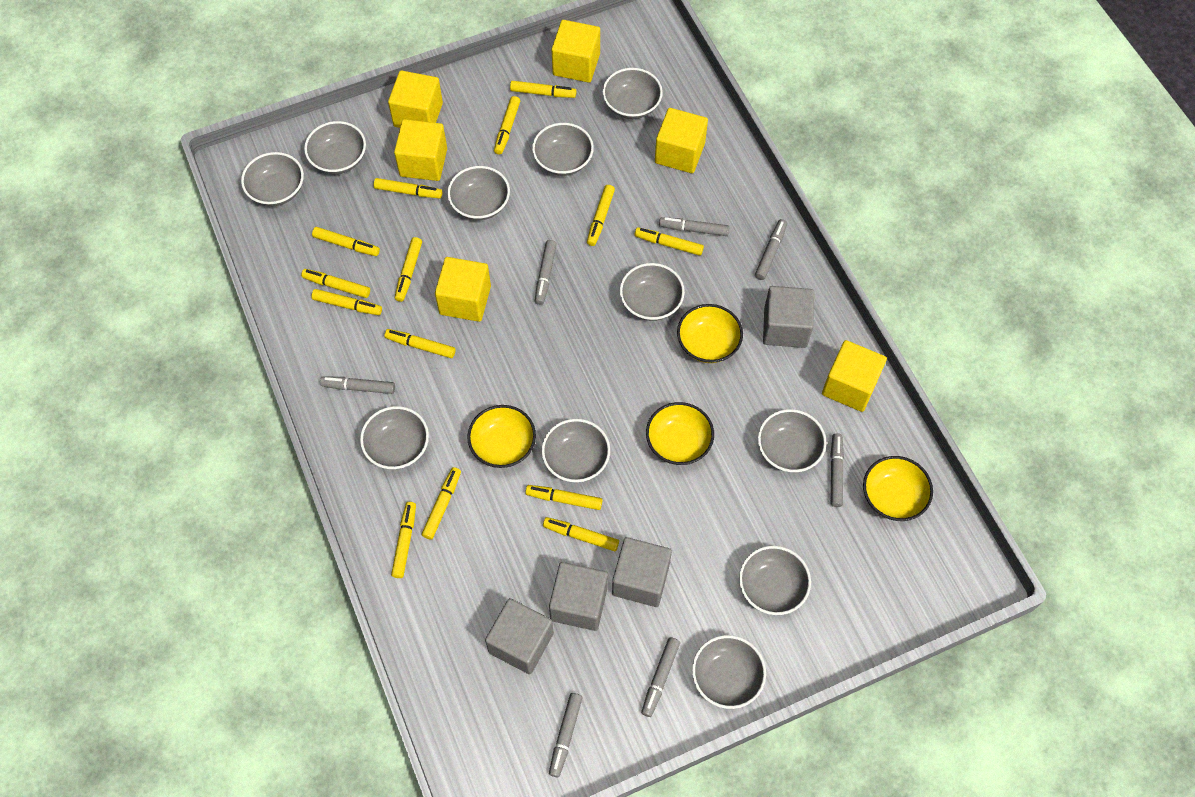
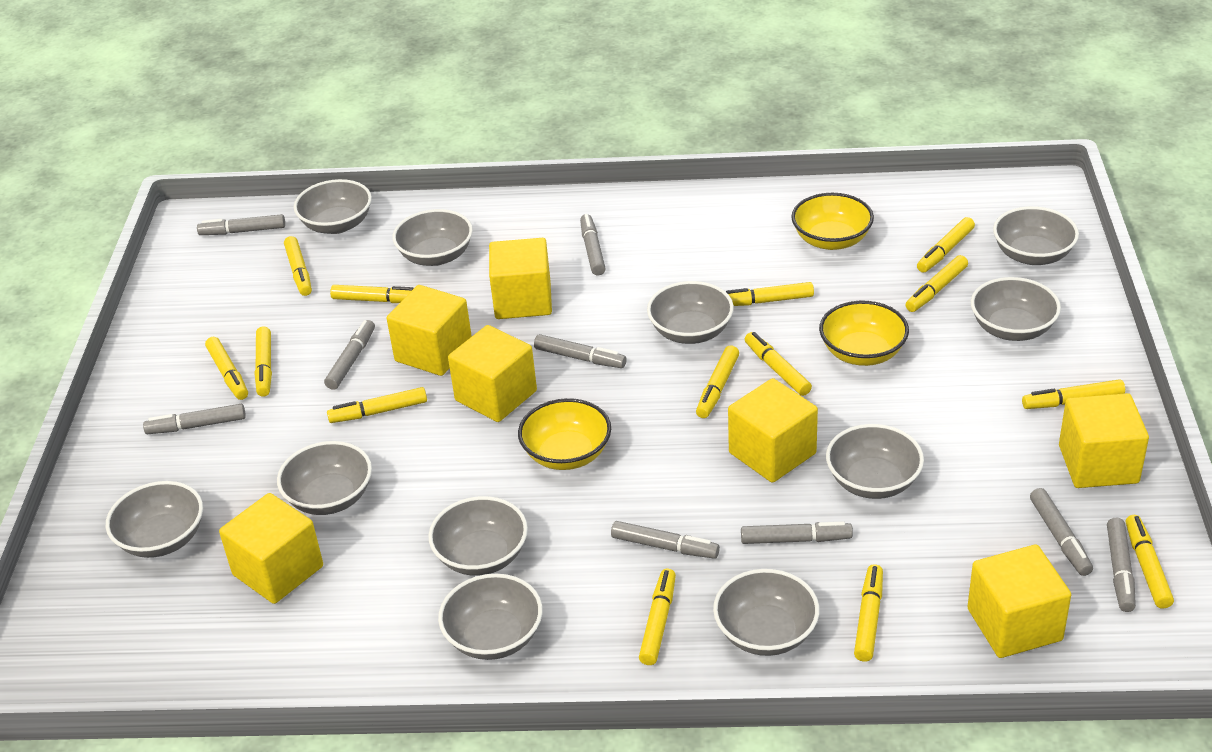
grey cube: [485,598,554,674] [549,562,608,631] [612,537,672,607] [763,286,814,348] = 4 -> none = 0
grey marker: [320,376,395,394] [535,240,557,305] [549,693,583,777] [641,637,680,717] [659,217,729,236] [755,219,787,280] [830,433,844,507] = 7 -> [143,404,246,434] [197,214,285,235] [324,320,375,390] [534,334,627,368] [580,214,606,275] [611,521,720,559] [741,521,853,544] [1030,488,1093,576] [1107,518,1136,612] = 9
yellow bowl: [467,405,536,468] [646,402,714,465] [677,304,743,363] [863,456,933,521] = 4 -> [518,398,611,470] [791,193,874,250] [819,301,909,366] = 3
yellow cube: [388,70,443,128] [394,119,447,181] [435,257,491,322] [551,20,600,83] [655,108,708,173] [822,340,887,412] = 6 -> [219,493,323,604] [387,285,472,376] [448,325,537,422] [489,238,552,319] [728,378,818,483] [967,544,1071,658] [1059,393,1149,488] = 7

